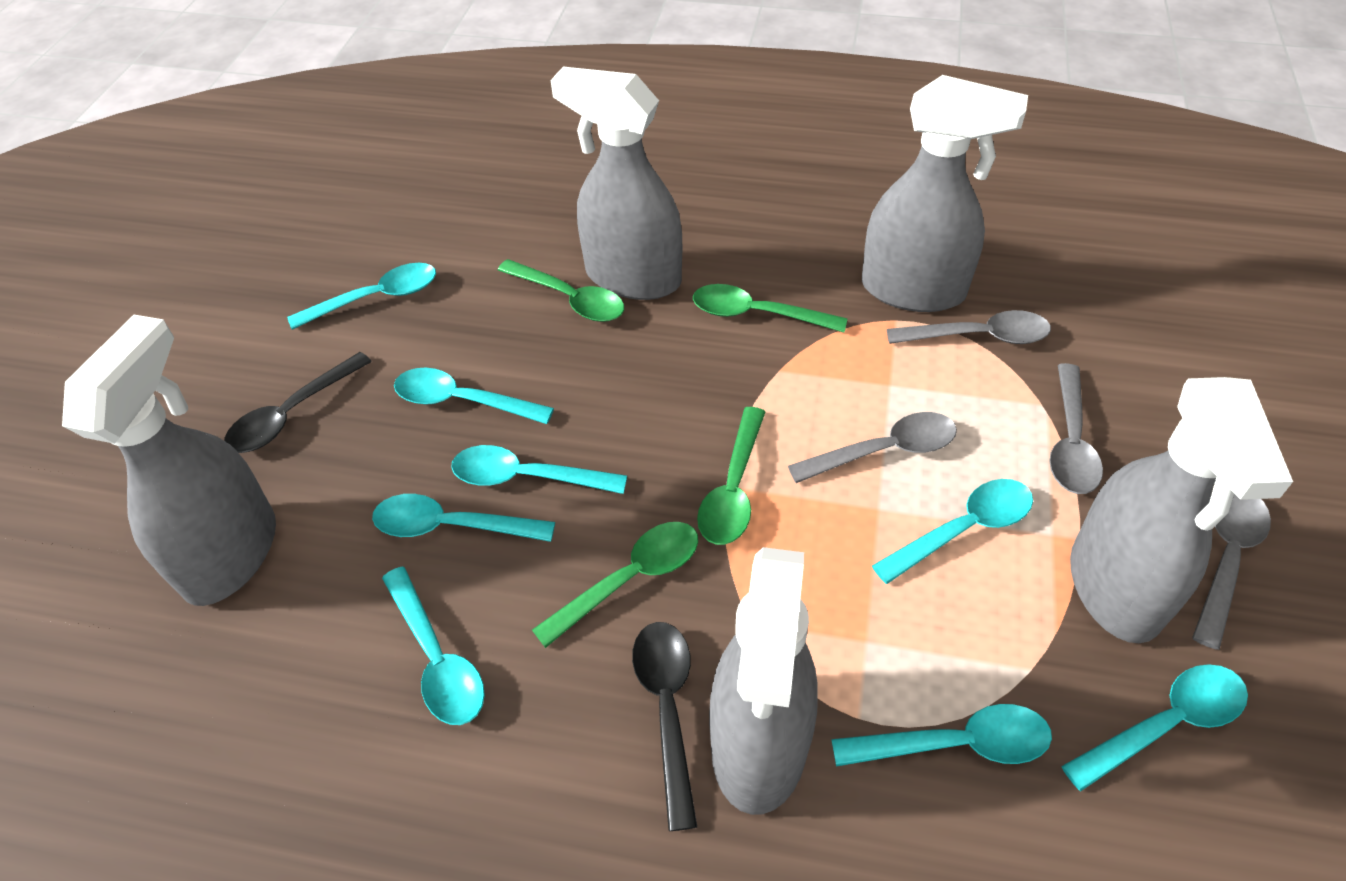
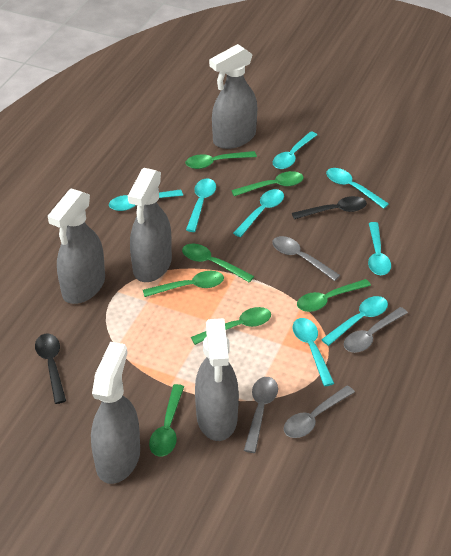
green spoon: [498,259,624,322] [532,522,698,648] [693,284,848,332] [697,407,765,545] = 4 -> [143,271,224,297] [149,384,184,457] [182,244,254,283] [186,151,257,169] [191,307,271,345] [231,171,304,196] [297,279,371,312] = 7

